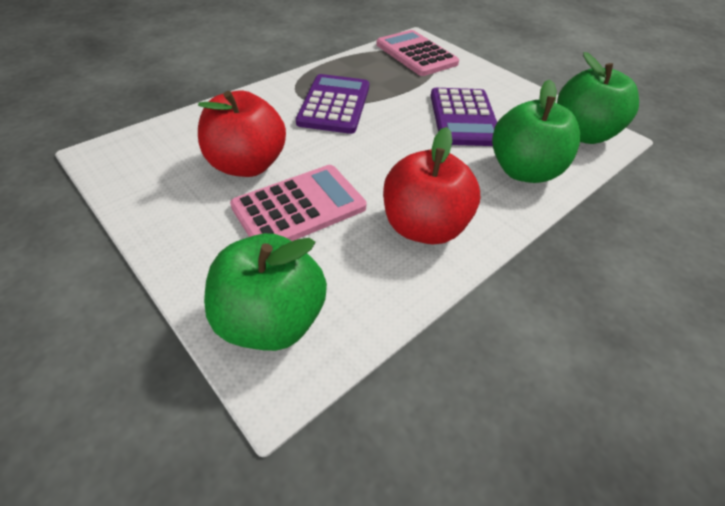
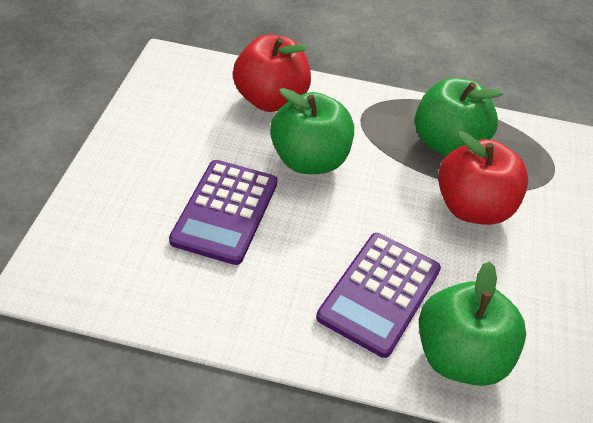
pink calculator: [230,165,367,241] [376,30,459,76] = 2 -> none = 0

